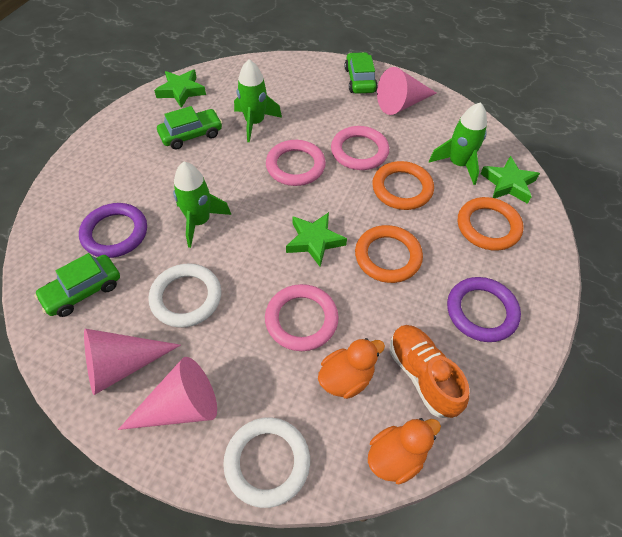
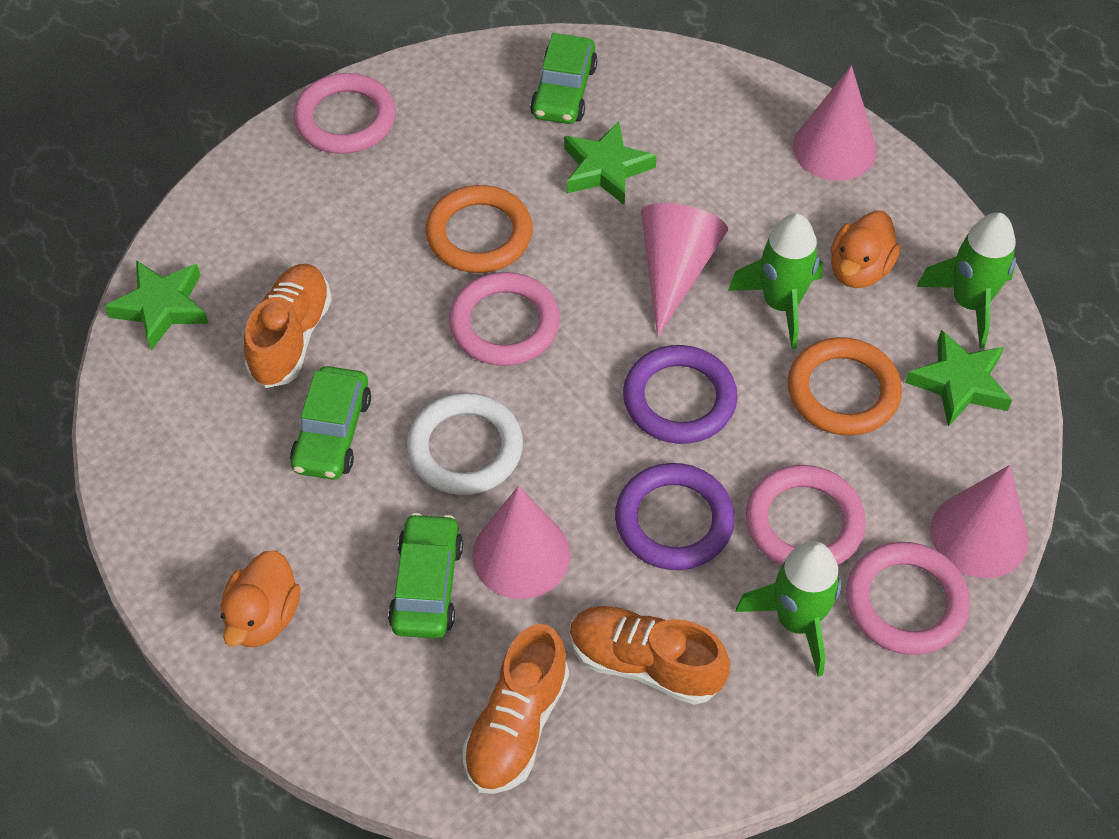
orange ring: [355,225,423,283] [372,161,434,210] [458,197,523,251] = 3 -> [426,185,533,273] [788,337,902,436] = 2
orange shoe: [390,325,469,418] = 1 -> [244,264,332,388] [462,624,569,794] [570,606,730,705] = 3
pink cone: [84,329,181,395] [118,357,217,430] [377,67,436,115] = 3 -> [472,486,570,599] [641,203,728,337] [793,66,877,181] [930,465,1029,578] = 4
pink ring: [265,284,339,351] [266,140,326,186] [331,126,389,170] = 3 -> [294,73,396,154] [449,272,560,366] [746,465,866,566] [846,542,970,655] = 4
white ring: [148,263,221,328] [223,417,310,508] = 2 -> [407,393,523,495] = 1

